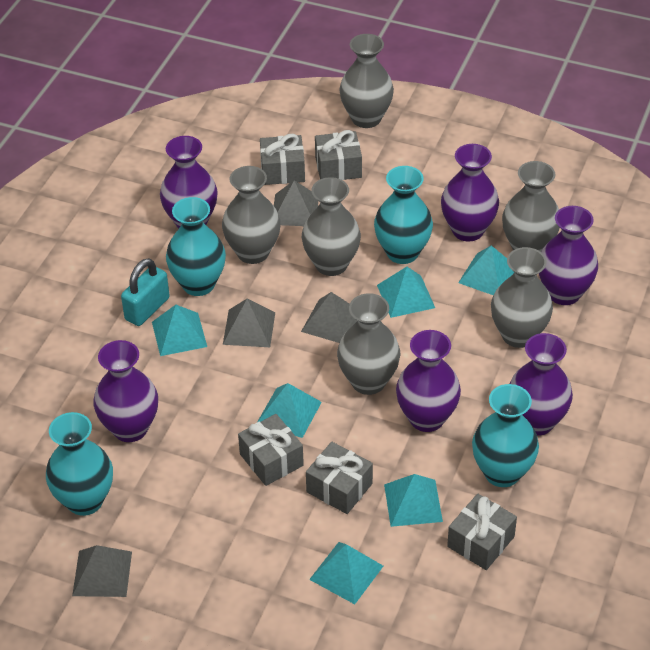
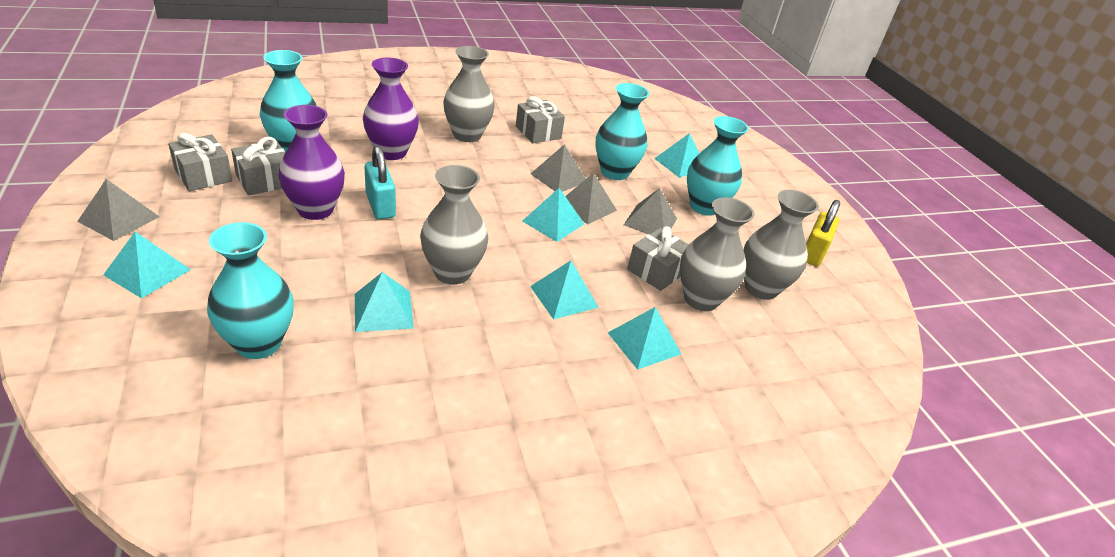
grey gift: [238,414,304,486] [260,134,305,185] [306,442,373,514] [315,130,362,180] [447,494,517,570] = 5 -> [168,133,233,191] [231,137,285,196] [516,96,565,143] [627,226,689,291] = 4
grey vase: [222,166,281,264] [302,177,361,276] [337,293,400,395] [339,34,394,128] [491,247,553,348] [502,161,560,252] = 6 -> [420,165,488,285] [443,46,495,142] [680,197,755,311] [744,190,819,300] = 4
purple vase: [94,340,158,442] [160,136,218,229] [396,330,461,432] [441,144,499,242] [510,333,573,436] [539,206,598,305] = 6 -> [278,105,345,220] [363,58,419,160] = 2
yellow padlock: none = 0 -> [806,200,840,266] = 1

